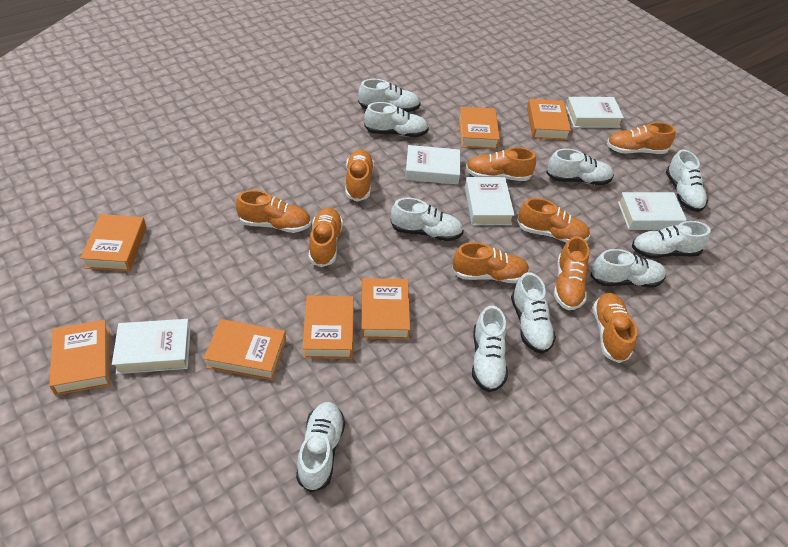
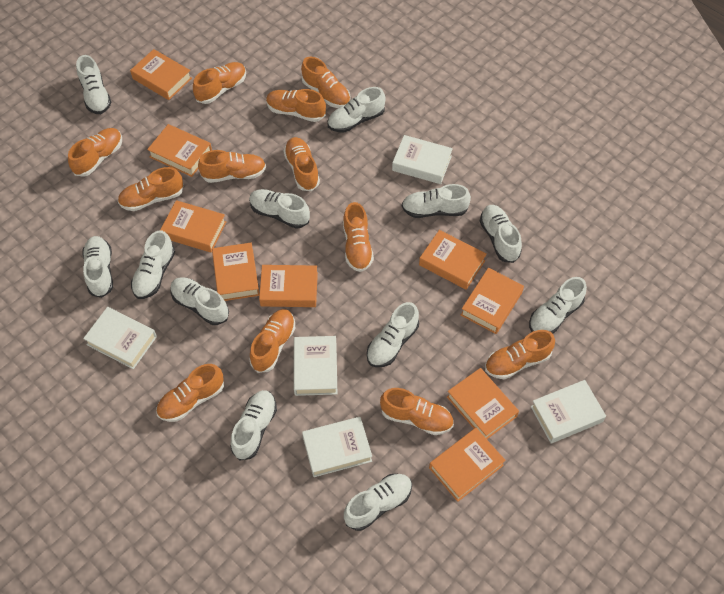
orange book: [49,320,110,395] [80,214,147,272] [204,319,286,380] [302,295,354,359] [361,278,410,339] [459,107,500,149] [527,99,571,140] = 7 -> [130,49,192,100] [147,124,212,177] [160,200,226,252] [212,243,260,301] [259,265,318,307] [419,230,487,290] [429,428,506,502] [447,368,519,439] [461,268,524,334] = 9
orange shoe: [236,190,311,233] [309,207,343,267] [345,149,374,202] [452,242,529,283] [466,147,536,181] [517,198,590,243] [554,236,590,310] [593,293,637,363] [607,122,675,154] = 9 -> [68,128,122,177] [118,167,184,211] [156,364,224,422] [193,62,246,104] [198,150,266,183] [249,309,295,373] [266,89,326,122] [283,137,320,191] [301,57,350,108] [343,202,374,272] [380,388,454,435] [485,330,555,379] = 12
white shoe: [296,402,345,492] [358,79,421,112] [364,102,429,137] [391,198,464,241] [472,306,508,392] [511,272,556,354] [546,149,614,185] [590,249,666,288] [632,221,711,258] [666,149,708,212] = 10 -> [76,55,112,114] [82,236,113,298] [131,230,175,299] [170,277,229,325] [230,390,277,460] [249,189,310,229] [327,87,386,133] [344,474,412,531] [367,302,419,367] [402,184,471,218] [480,205,522,263] [529,277,587,334] = 12

